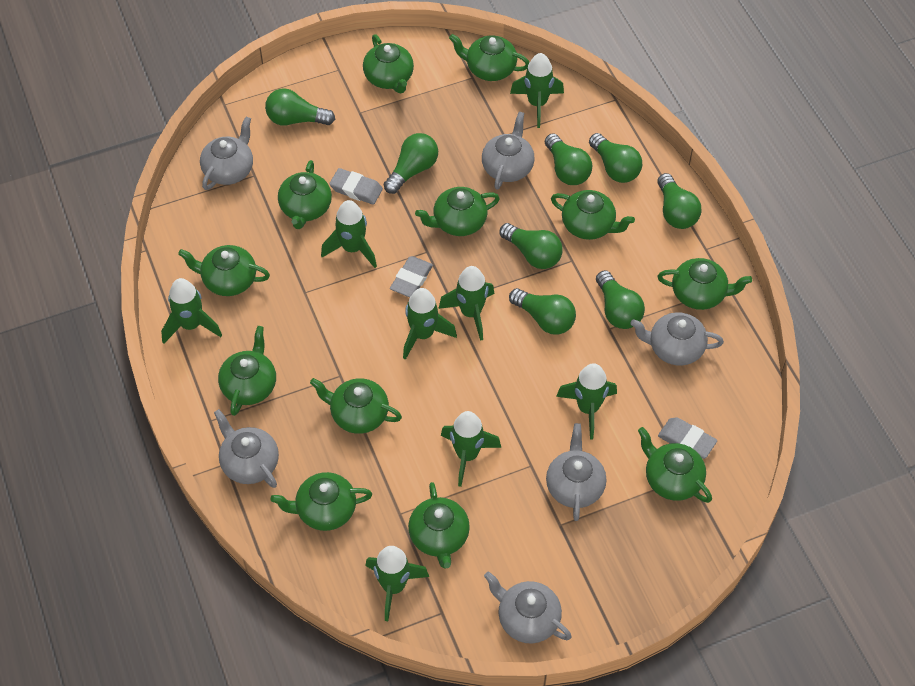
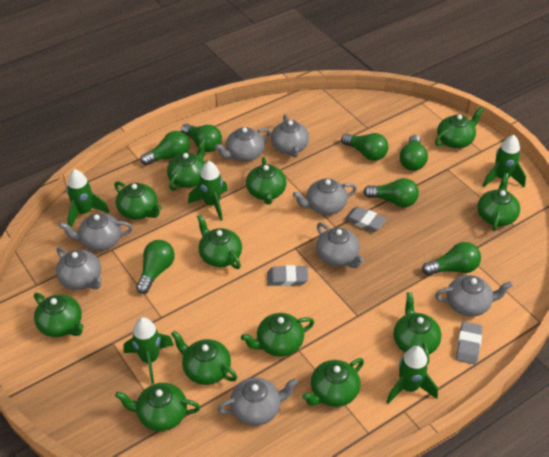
green light bulb: [265,88,335,126] [384,133,438,194] [500,223,563,269] [509,288,576,335] [545,133,592,185] [589,133,642,183] [596,270,645,329] [657,173,702,229] = 8 -> [136,240,175,294] [140,131,190,166] [181,124,222,152] [341,133,388,161] [364,178,419,207] [400,135,428,171] [422,242,481,275] = 7
green rocket: [161,278,222,344] [321,200,377,268] [366,546,429,621] [403,288,457,360] [438,266,494,341] [441,411,501,487] [510,53,564,128] [556,363,617,440] = 8 -> [67,169,109,227] [124,317,174,384] [188,161,228,221] [387,346,438,404] [483,135,526,187] = 5
grey teapot: [200,116,253,190] [214,409,279,488] [482,112,535,190] [484,571,572,644] [546,423,606,521] [631,312,724,366] = 6 -> [56,247,102,290] [59,213,133,251] [215,127,271,161] [217,378,298,426] [271,114,309,158] [293,178,357,215] [316,222,364,268] [435,275,513,317] = 8

